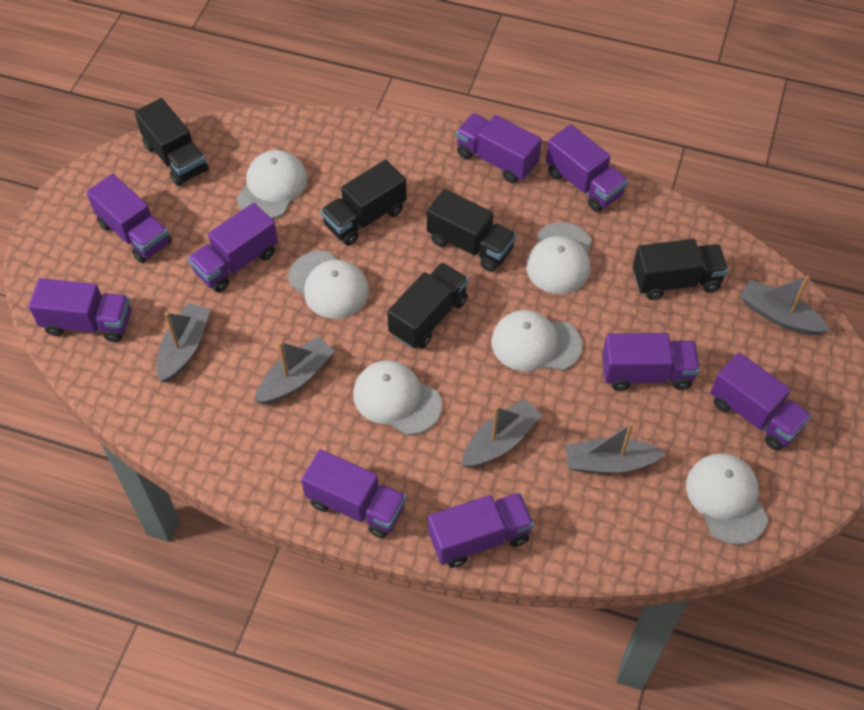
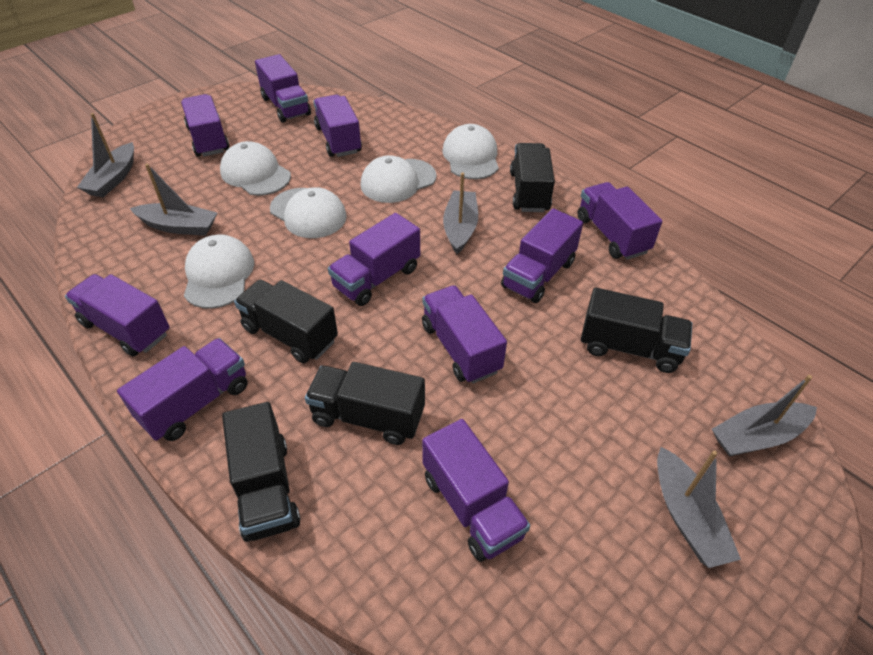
purple truck: [29,278,131,342] [86,174,172,263] [188,203,278,292] [301,449,406,538] [428,492,534,568] [456,113,542,183] [546,124,628,212] [602,333,700,391] [711,352,812,451] = 9 -> [65,274,170,356] [117,338,248,441] [181,94,230,157] [255,54,311,123] [313,95,362,157] [328,213,420,306] [422,285,507,384] [422,419,530,562] [501,208,583,303] [577,182,662,260] = 10
white cap: [237,150,307,219] [288,251,369,319] [353,360,442,435] [492,310,582,371] [526,222,592,294] [686,453,768,545] = 6 -> [184,234,254,309] [220,141,291,196] [270,187,347,238] [361,155,437,203] [443,124,499,179] = 5

